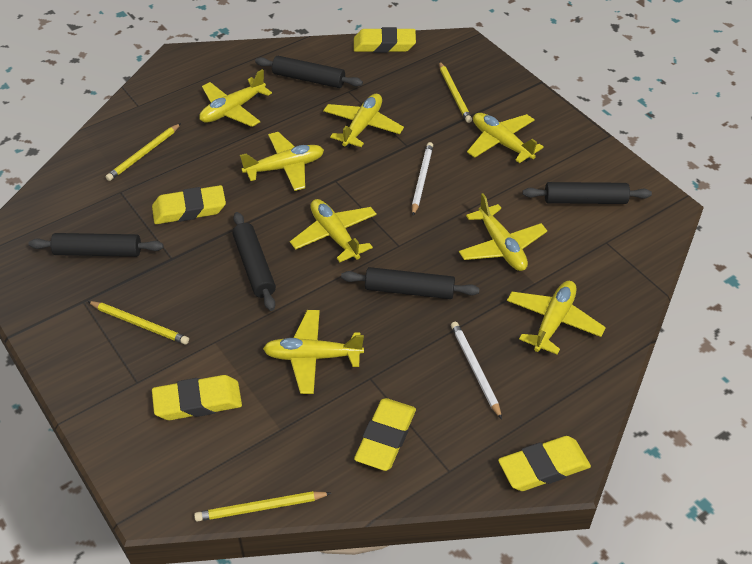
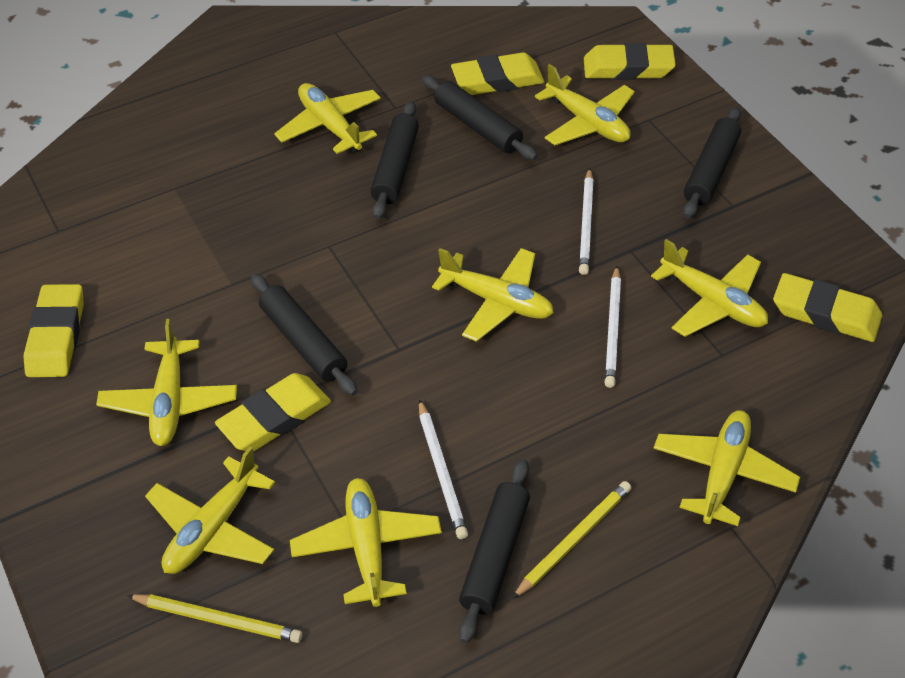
white pencil: [412,142,433,215] [451,322,502,419] = 2 -> [419,399,468,539] [579,168,594,275] [605,266,621,388] = 3
yellow pencil: [87,301,189,344] [105,123,181,181] [194,491,331,522] [439,61,472,123] = 4 -> [127,594,302,643] [512,481,631,599] = 2

